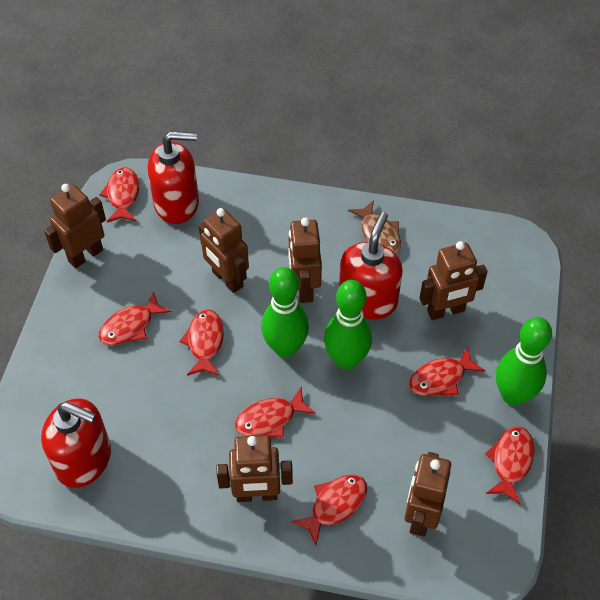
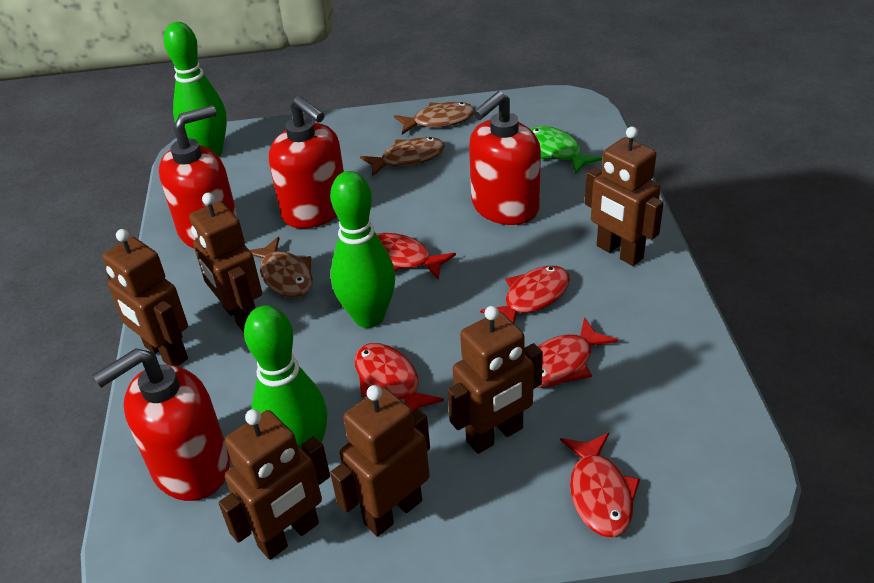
brown fish: [348,200,401,254] = 1 -> [250,237,313,298] [360,137,445,177] [394,102,475,135] = 3
green fish: none = 0 -> [531,126,602,174] = 1
red fish: [99,167,140,222] [99,292,172,345] [179,309,224,376] [235,387,316,437] [291,474,367,545] [409,346,485,396] [485,426,535,504] = 7 -> [354,343,444,411] [377,233,456,279] [480,266,570,323] [538,317,618,388] [560,433,640,537] = 5
red soap dispenser: [41,398,111,488] [147,131,199,224] [339,212,403,320] = 3 -> [93,348,230,501] [159,105,239,248] [269,96,344,229] [469,91,541,225] = 4

